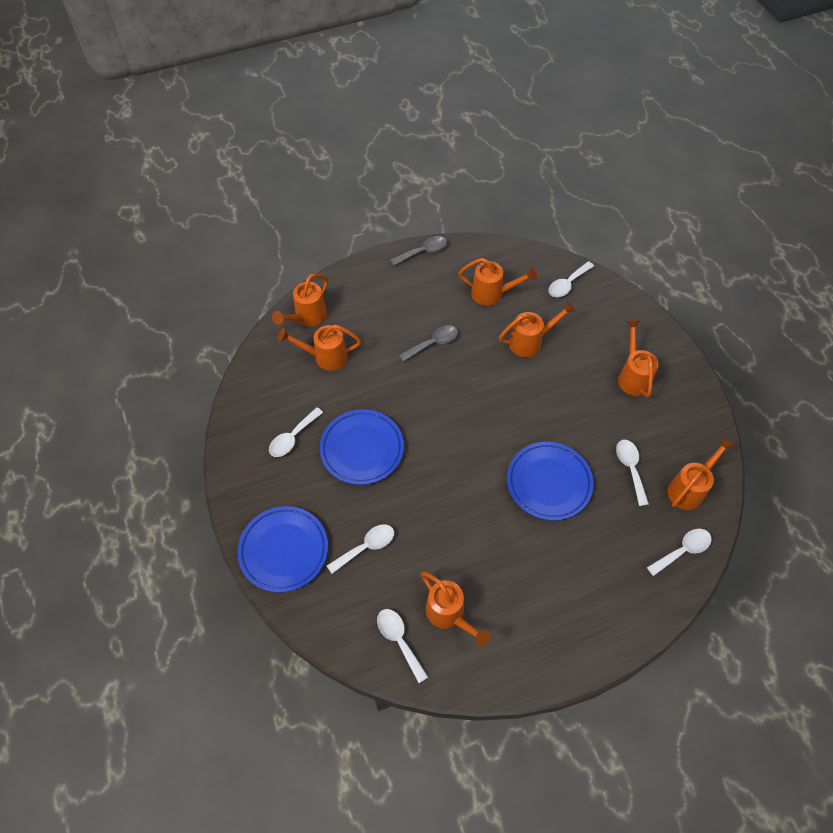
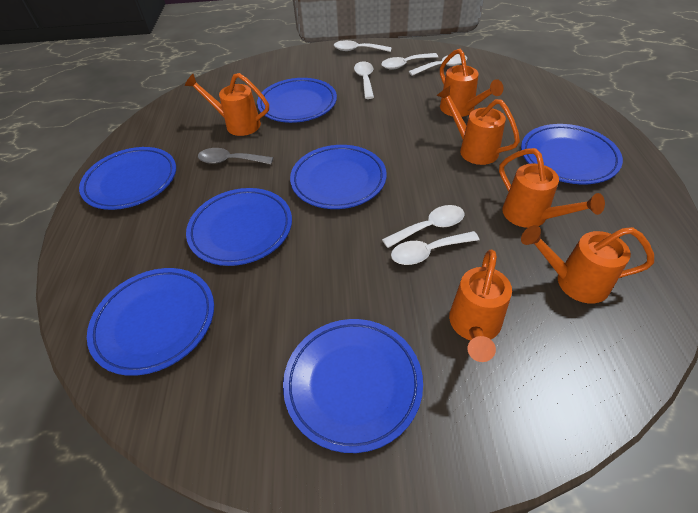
blue plate: [237,506,328,593] [320,409,404,485] [507,442,594,521] = 3 -> [79,147,176,210] [87,268,214,376] [186,188,292,266] [257,78,337,123] [283,319,423,453] [290,145,386,209] [521,124,623,184] = 7
grey spoon: [391,236,447,266] [399,325,458,362] = 2 -> [198,148,273,164] = 1
orange watering can: [272,273,328,326] [278,325,361,371] [421,571,490,646] [458,258,537,306] [499,301,576,357] [618,320,658,397] [668,437,734,510] = 7 -> [185,73,269,136] [436,86,520,165] [440,49,504,117] [449,249,512,362] [499,148,605,228] [521,225,654,303] = 6

